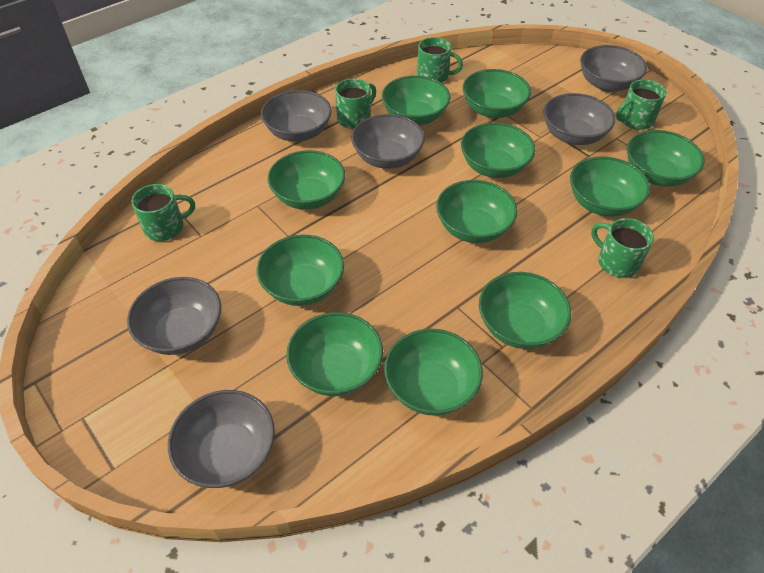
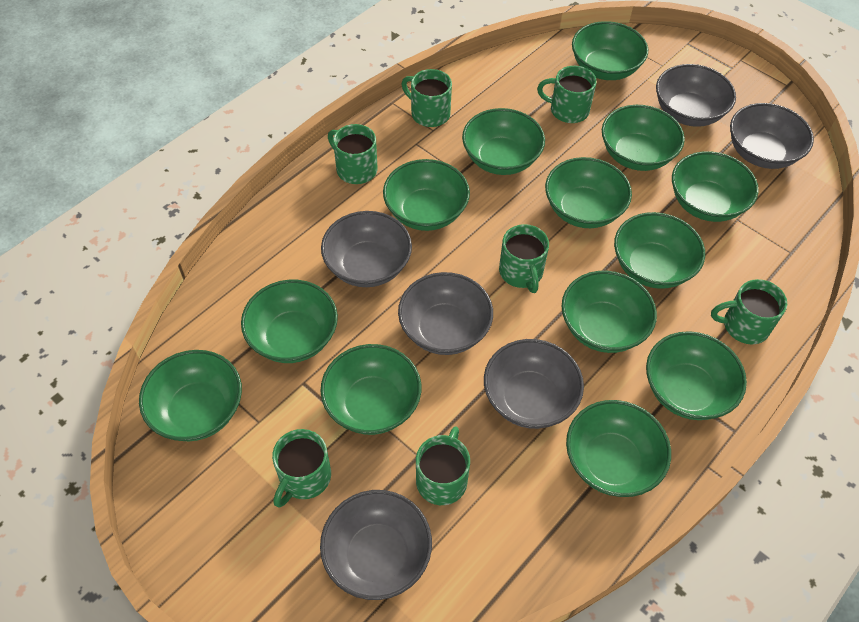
green bowl: [257,235,344,306] [268,150,345,210] [286,312,383,396] [382,76,450,125] [384,329,483,416] [436,180,518,243] [461,122,536,178] [463,69,531,118] [479,272,571,349] [570,156,650,217] [627,130,705,187] = 11 -> [139,350,242,441] [241,280,338,363] [320,344,421,435] [383,159,470,231] [462,108,545,175] [545,157,632,228] [561,271,657,353] [566,400,671,497] [572,21,648,80] [602,105,685,171] [614,212,705,289] [646,331,747,420] [672,151,759,222] = 13
green mug: [131,184,195,241] [335,79,376,129] [417,37,463,83] [591,218,654,278] [616,79,666,130] = 5 -> [272,429,331,508] [328,124,378,184] [402,69,452,127] [416,426,470,505] [499,224,549,293] [537,66,597,123] [711,279,787,344] = 7

